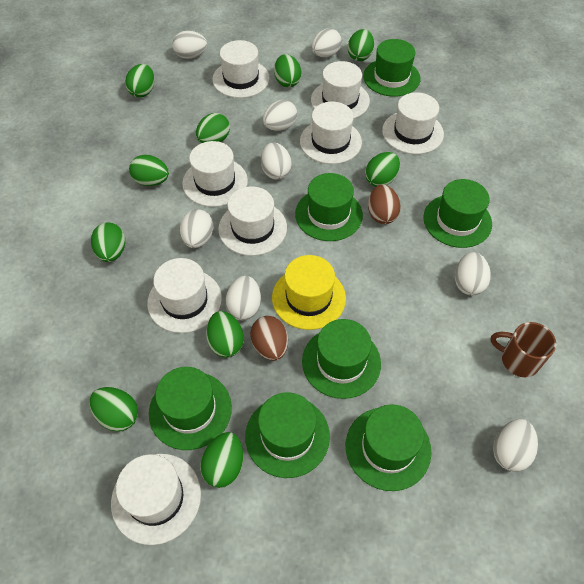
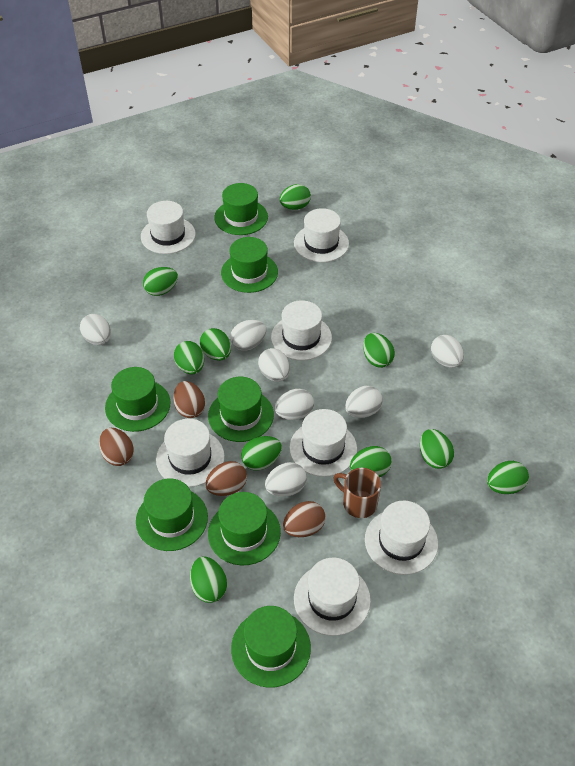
brown egg: [250,316,288,361] [368,184,401,224] = 2 -> [99,428,134,466] [173,381,205,418] [205,461,247,496] [283,501,326,537] = 4
white egg: [172,31,207,59] [180,209,213,248] [225,276,261,321] [261,142,292,180] [263,100,297,131] [312,28,342,57] [455,252,491,295] [493,419,538,472] = 8 -> [80,314,111,345] [230,320,266,351] [258,348,290,382] [265,462,307,497] [275,389,314,420] [345,386,383,418] [431,335,464,368] = 7
white hat: [111,454,201,545] [147,258,222,333] [182,141,248,207] [212,40,270,98] [218,186,287,256] [300,102,362,164] [311,61,370,118] [382,92,444,154] = 8 -> [141,201,196,254] [156,419,225,487] [271,300,332,361] [289,409,357,477] [294,208,349,262] [294,558,371,636] [365,501,438,575] = 7
yellow hat: [272,255,346,330] = 1 -> none = 0

